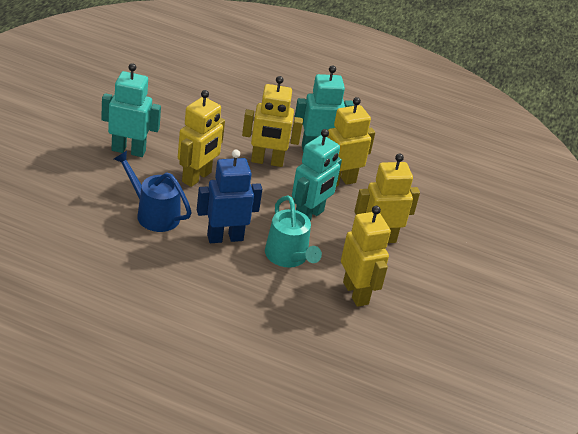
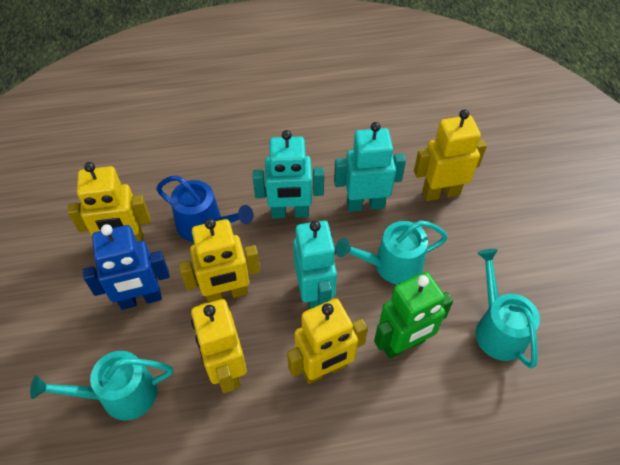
green robot: none = 0 -> [374,272,453,359] = 1
turquoise watering can: [265,196,322,267] = 1 -> [30,351,173,421] [336,220,448,285] [476,249,540,368] = 3

